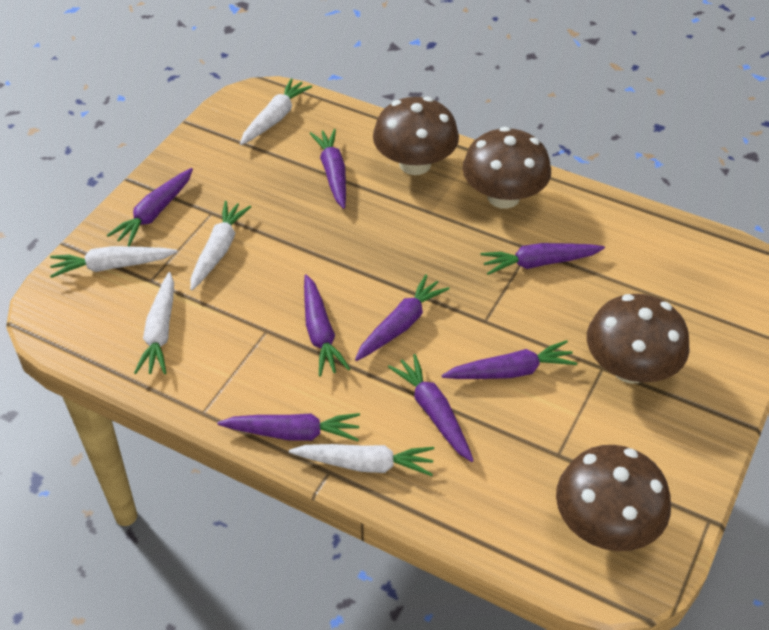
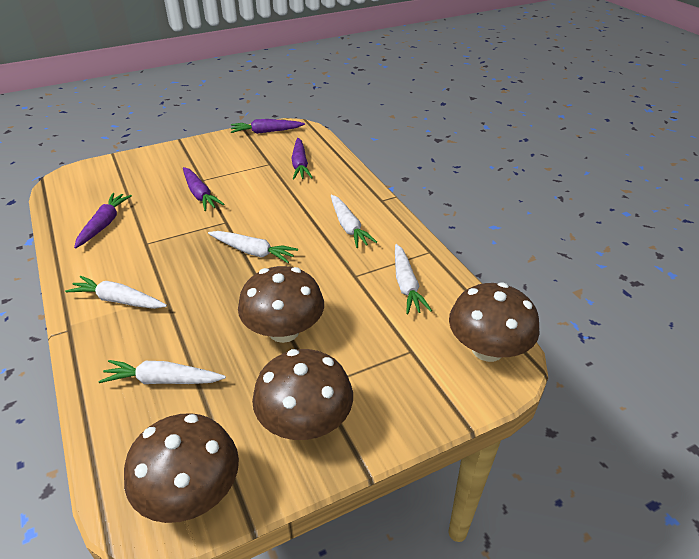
purple carrot: [107,168,193,246] [217,413,360,441] [304,274,350,376] [309,129,346,209] [355,274,450,361] [388,354,474,462] [441,340,577,379] [480,243,605,275] = 8 -> [74,193,132,248] [183,167,224,211] [231,119,305,134] [292,138,313,180] = 4

